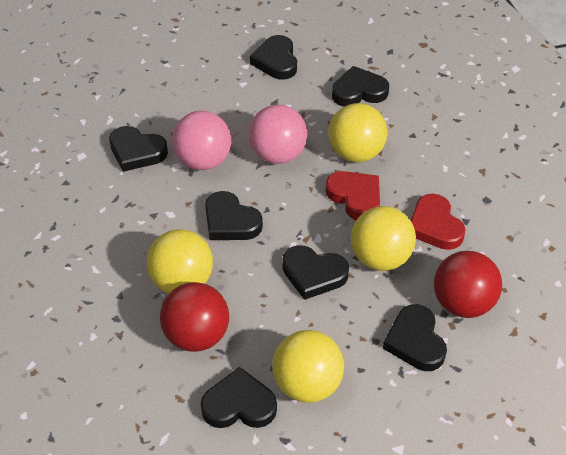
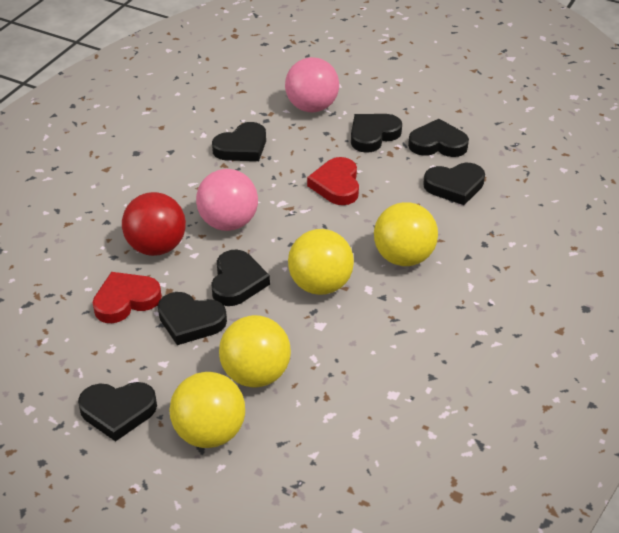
red ball: [160,282,229,352] [434,251,502,318] = 2 -> [122,192,186,256] = 1

